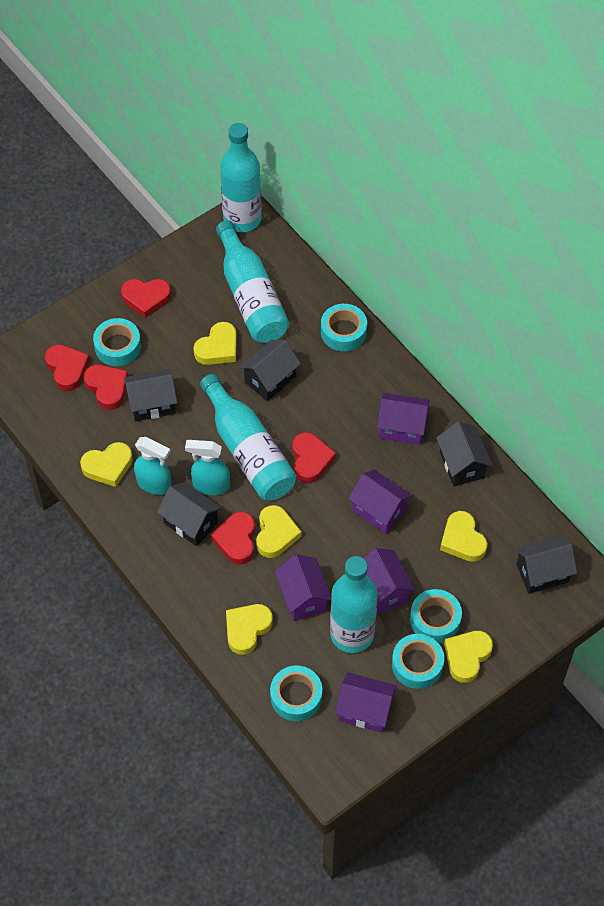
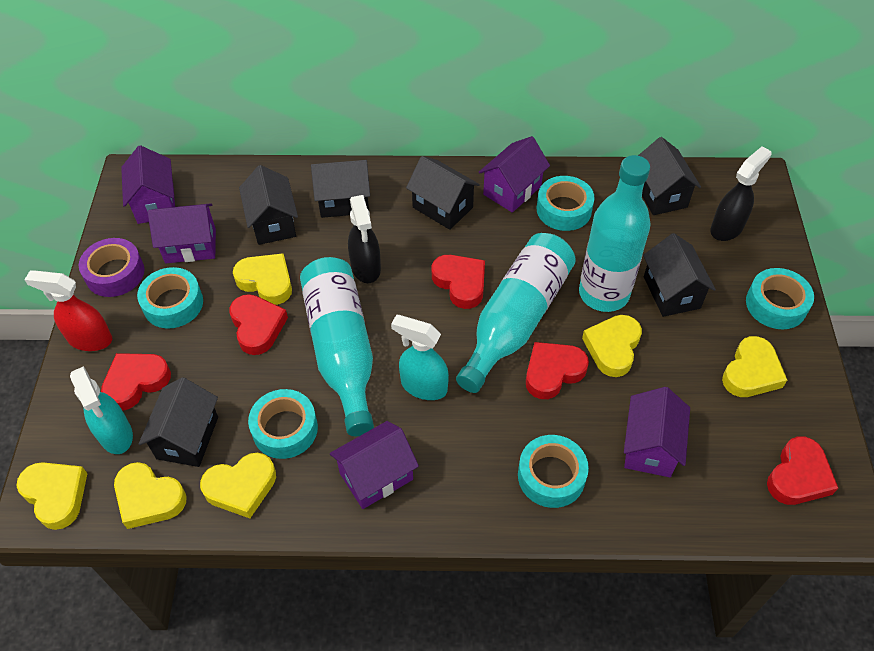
black house: [124,369,177,422] [157,482,222,546] [239,340,301,401] [436,421,493,487] [515,536,577,594] = 5 -> [139,377,218,467] [239,165,298,245] [311,160,370,218] [406,156,480,230] [638,137,701,215] [643,233,716,317] = 6
black spray bottle: none = 0 -> [348,195,381,283] [711,146,772,241] = 2
purple tape: none = 0 -> [79,238,145,297] = 1
red spray bottle: none = 0 -> [25,270,112,351] = 1
turquoise bottle: [200,374,297,500] [216,220,289,343] [220,123,262,232] [330,556,378,653] = 4 -> [300,257,374,436] [456,233,576,393] [579,155,651,312] = 3

